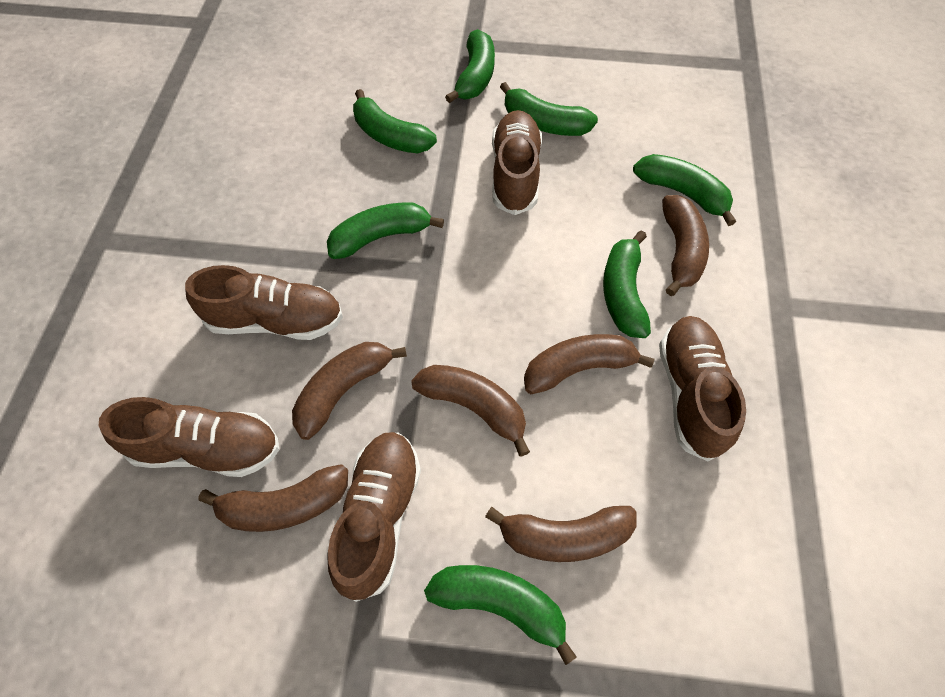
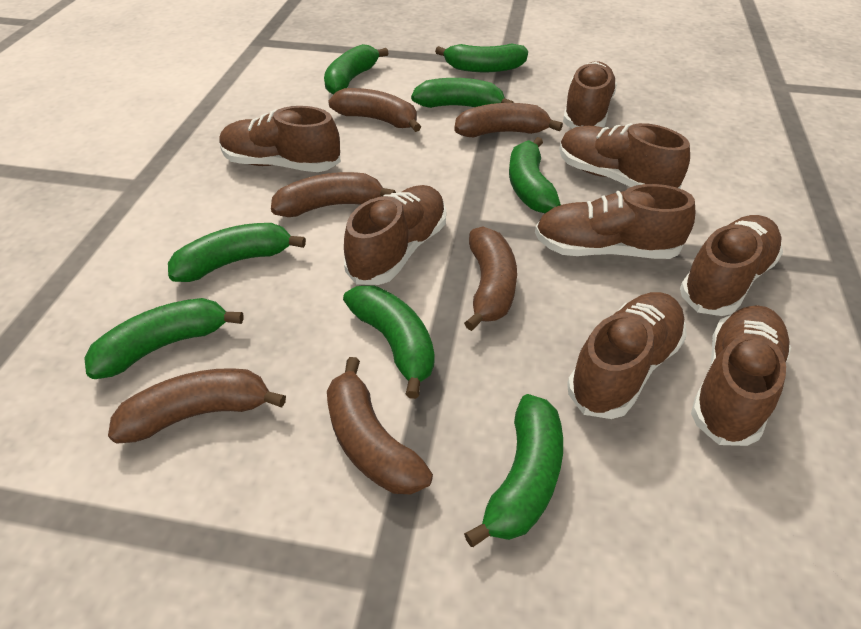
brown shoe: [99,397,279,477] [185,265,343,340] [327,432,421,602] [492,110,542,215] [659,316,746,461] = 5 -> [219,106,341,172] [344,185,446,285] [535,184,695,259] [559,123,690,189] [563,61,617,129] [567,292,687,419] [680,215,783,316] [691,305,791,446] = 8
green banana: [327,203,444,259] [353,89,437,153] [424,565,577,665] [445,29,495,103] [500,82,598,136] [603,230,651,338] [633,154,736,226] = 7 -> [84,298,244,379] [168,223,306,282] [324,44,389,95] [343,286,434,399] [411,78,514,108] [435,43,528,72] [464,394,563,547] [509,137,561,213] = 8

